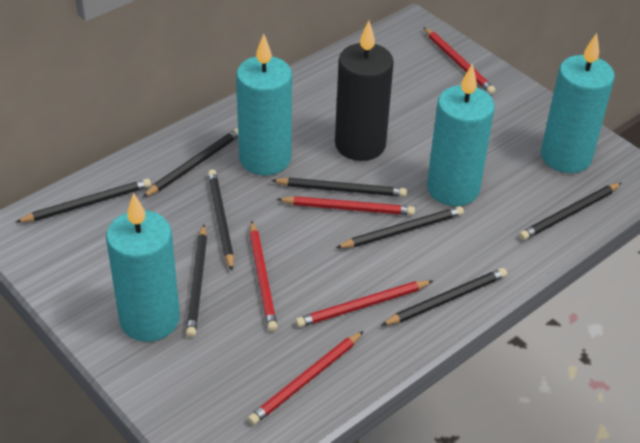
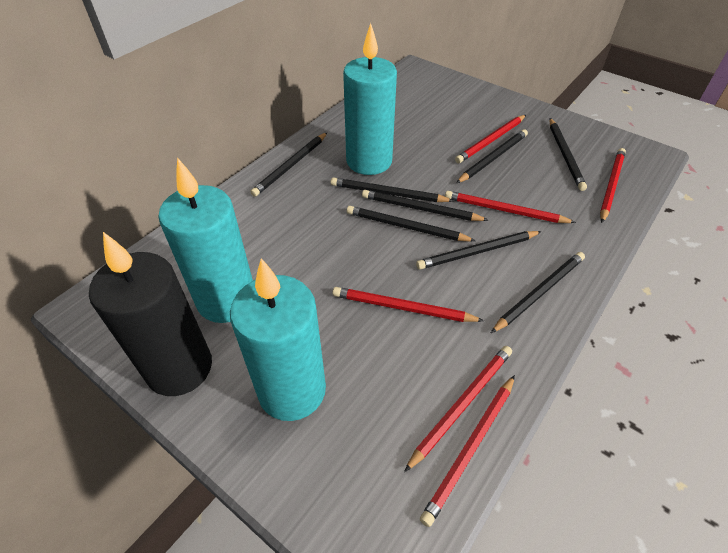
red pencil: [248,331,364,425] [250,221,278,332] [277,196,415,215] [295,280,433,327] [423,27,496,94] = 5 -> [332,287,484,322] [404,346,512,472] [420,375,515,527] [445,191,576,223] [455,115,526,163] [600,148,626,223] = 6
turquoise candle: [106,193,180,342] [236,34,292,176] [427,64,495,206] [541,33,615,173] = 4 -> [158,157,253,323] [230,258,326,421] [343,23,397,175] = 3

